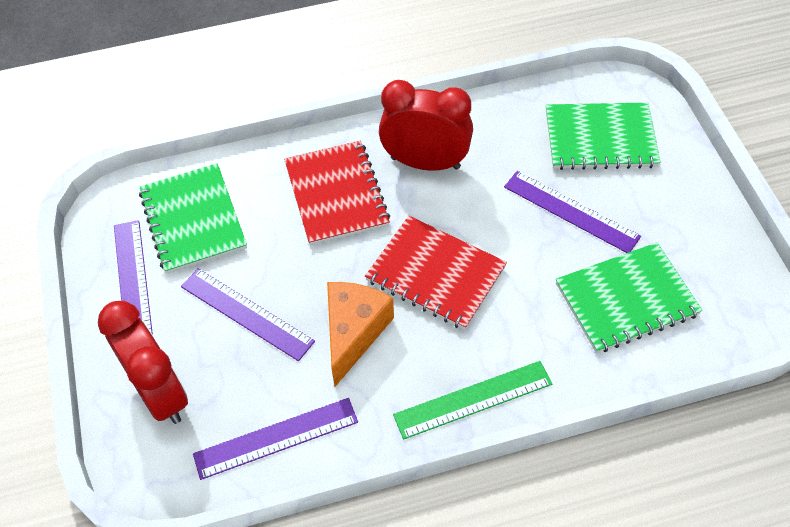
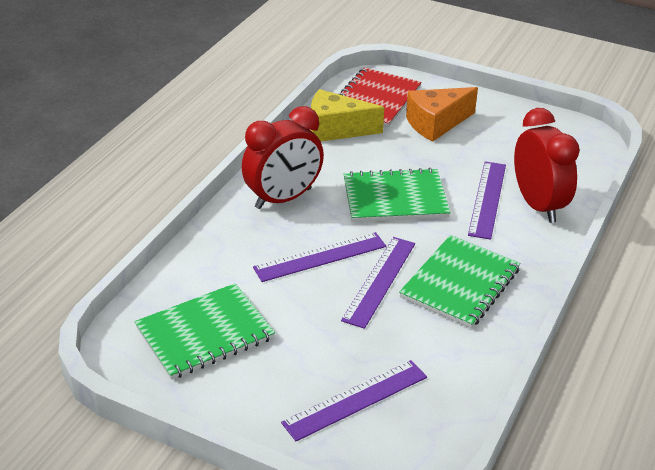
green ruler: [393,361,552,440] = 1 -> none = 0
red notebook: [284,140,390,245] [365,216,507,330] = 2 -> [339,67,422,127] = 1
yellow cheese: none = 0 -> [311,89,384,141] = 1

